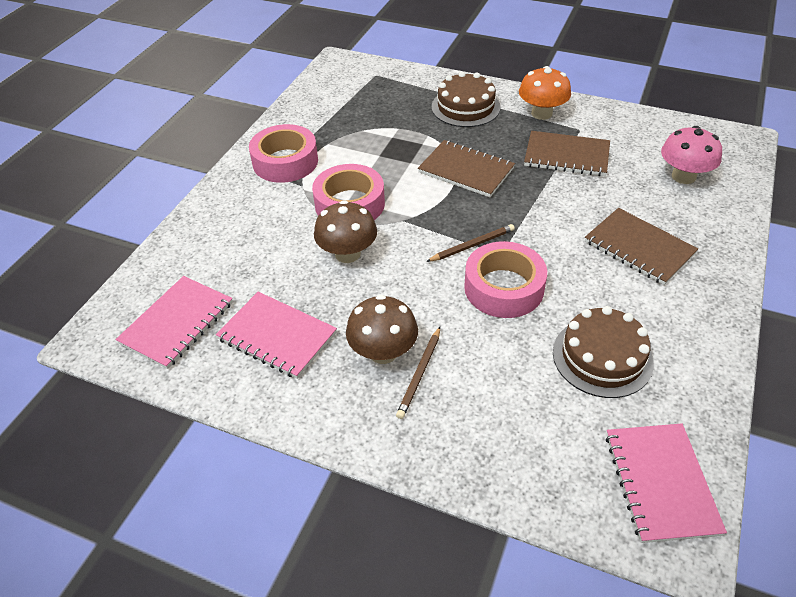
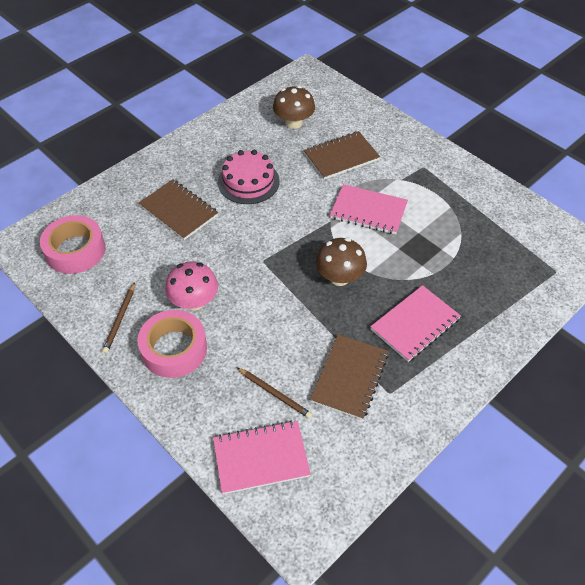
brown cake: [432,72,501,127] [553,306,654,398] = 2 -> none = 0
orange mushroom: [519,66,571,120] = 1 -> none = 0
pink cake: none = 0 -> [218,150,280,204] = 1
pink tape: [249,124,318,183] [312,164,385,220] [464,241,547,318] = 3 -> [40,215,105,274] [137,310,207,378] = 2

